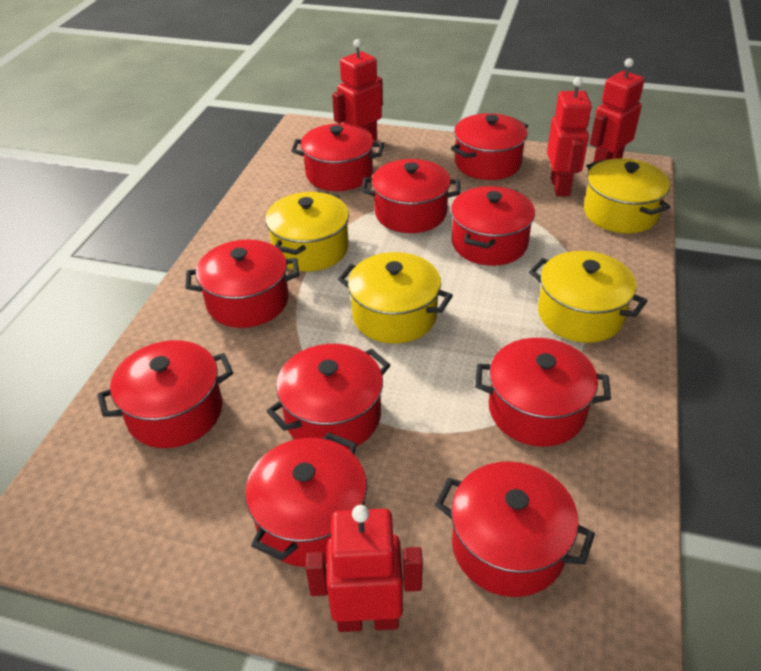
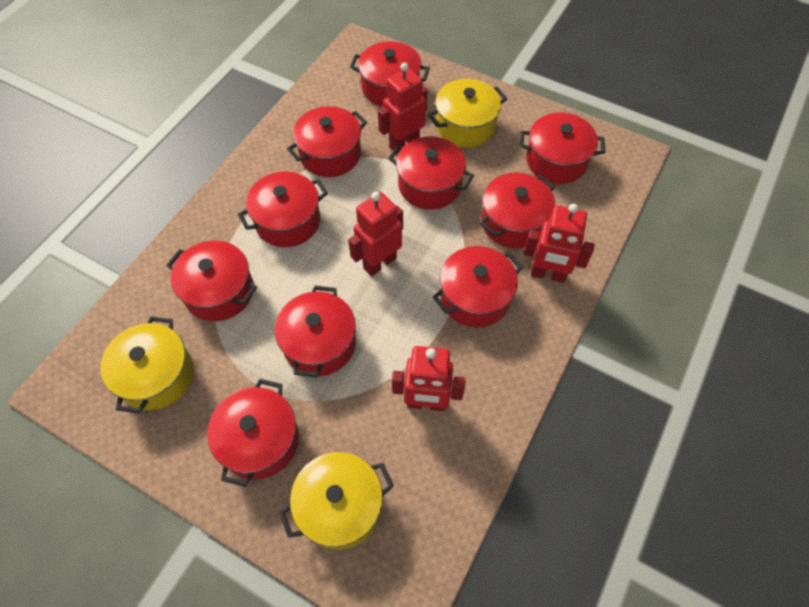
yellow pot: [265,191,349,272] [338,252,453,344] [529,251,647,343] [584,158,670,233] = 4 -> [100,316,194,414] [279,452,394,550] [428,79,507,148] = 3

